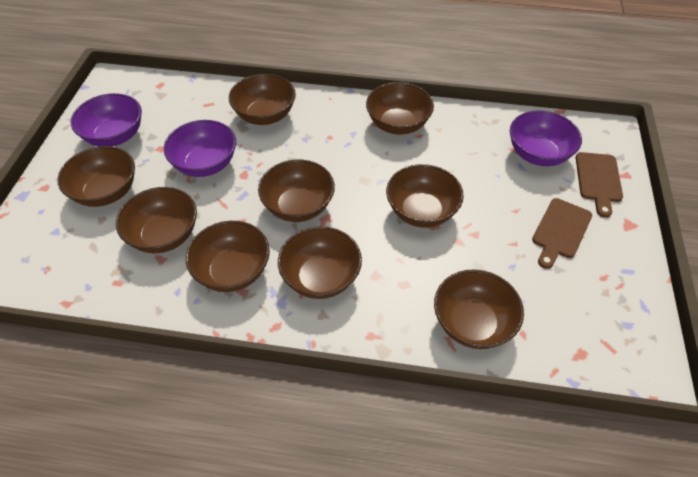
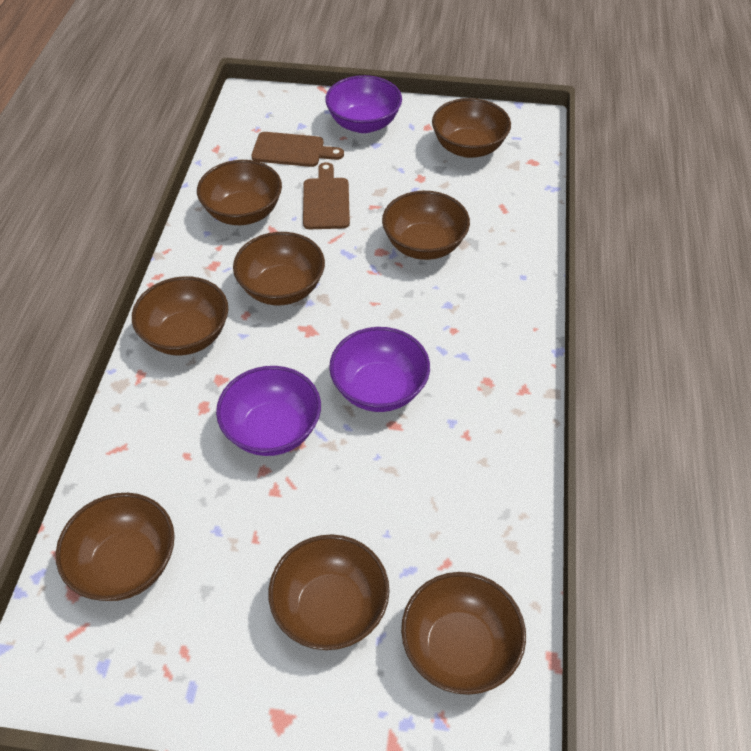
brown bowl: [57,146,135,207] [116,187,197,253] [186,221,270,292] [229,74,296,125] [258,160,335,222] [278,226,362,299] [366,82,434,134] [386,164,464,228] [434,269,524,349] = 9 -> [56,493,175,601] [132,276,228,355] [197,160,282,225] [233,232,325,305] [269,534,389,650] [382,191,470,260] [401,572,526,695] [432,98,511,158] = 8

